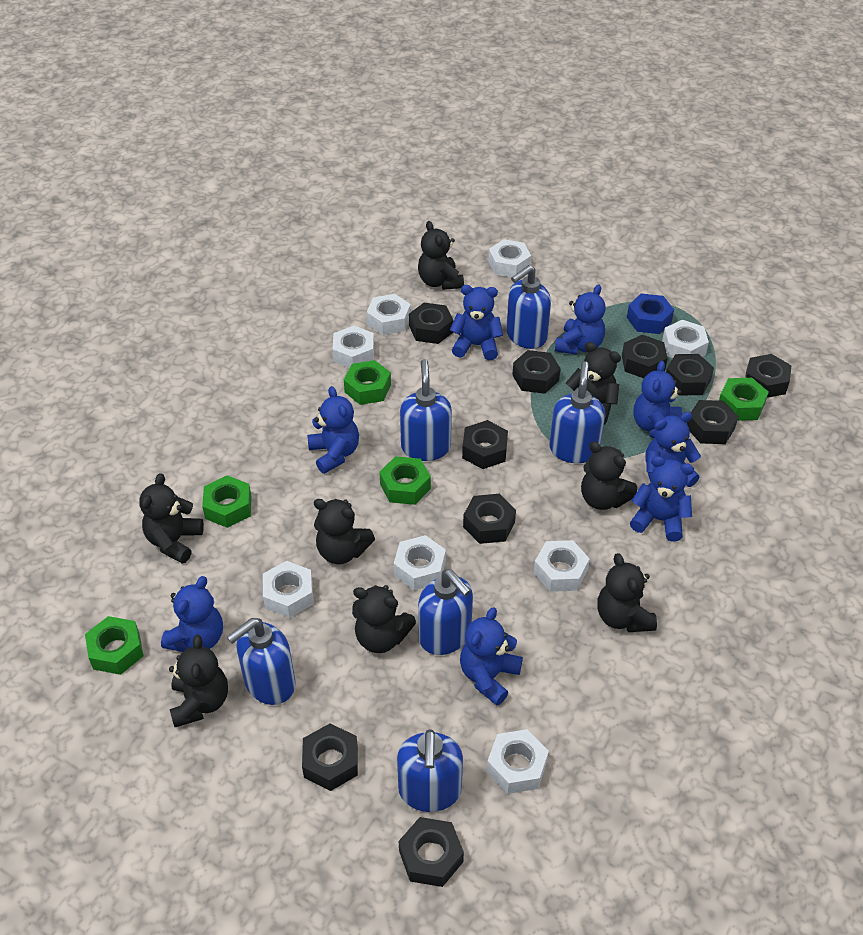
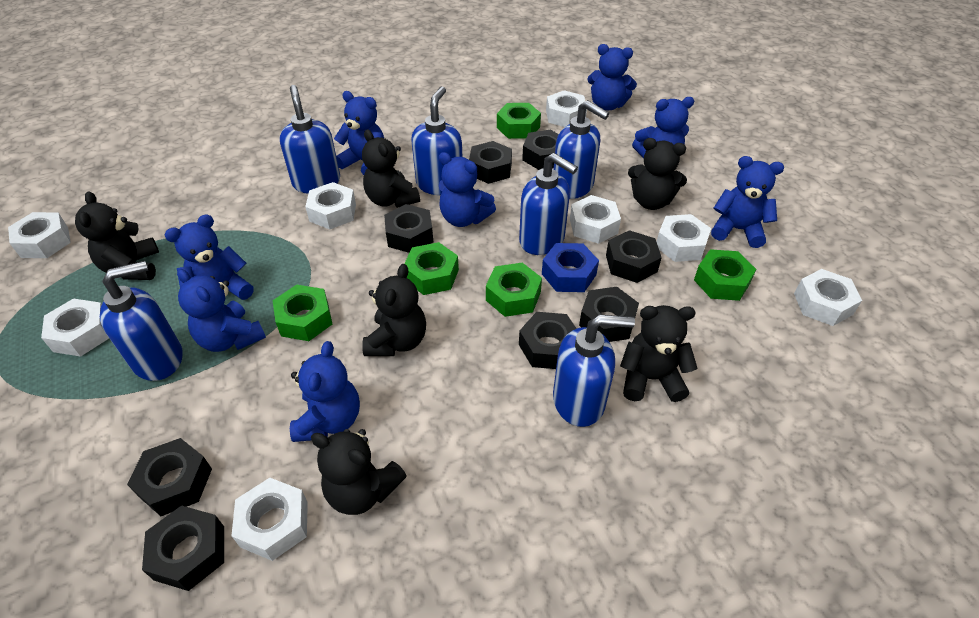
black nut: [302,724,358,791] [399,817,464,887] [409,303,453,344] [462,420,508,469] [463,494,516,544] [512,350,561,394] [622,335,668,378] [666,354,714,396] [687,400,739,444] [745,354,792,398] = 10 -> [127,438,212,516] [142,505,224,591] [384,204,433,253] [469,141,512,184] [519,312,577,369] [522,130,559,170] [579,287,639,342] [606,230,662,283] = 8
black teddy bear: [139,473,204,564] [169,635,228,727] [314,499,375,564] [352,585,416,653] [418,221,464,290] [566,342,621,425] [581,441,637,510] [597,553,657,632] = 8 -> [75,191,159,280] [311,429,407,515] [362,129,420,208] [362,264,426,356] [620,305,697,402] [628,138,687,210] = 6

